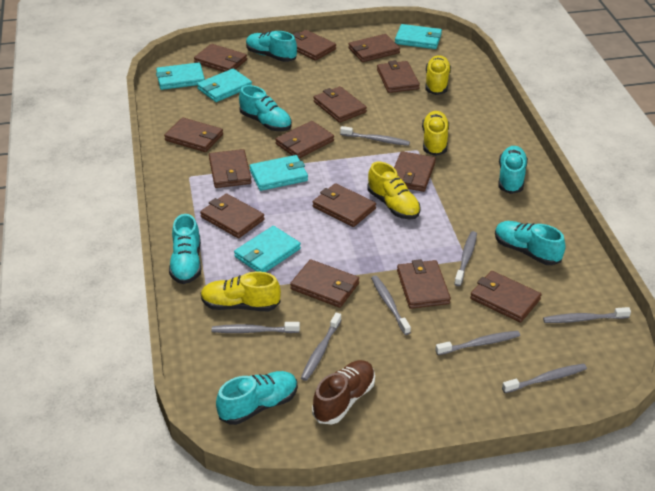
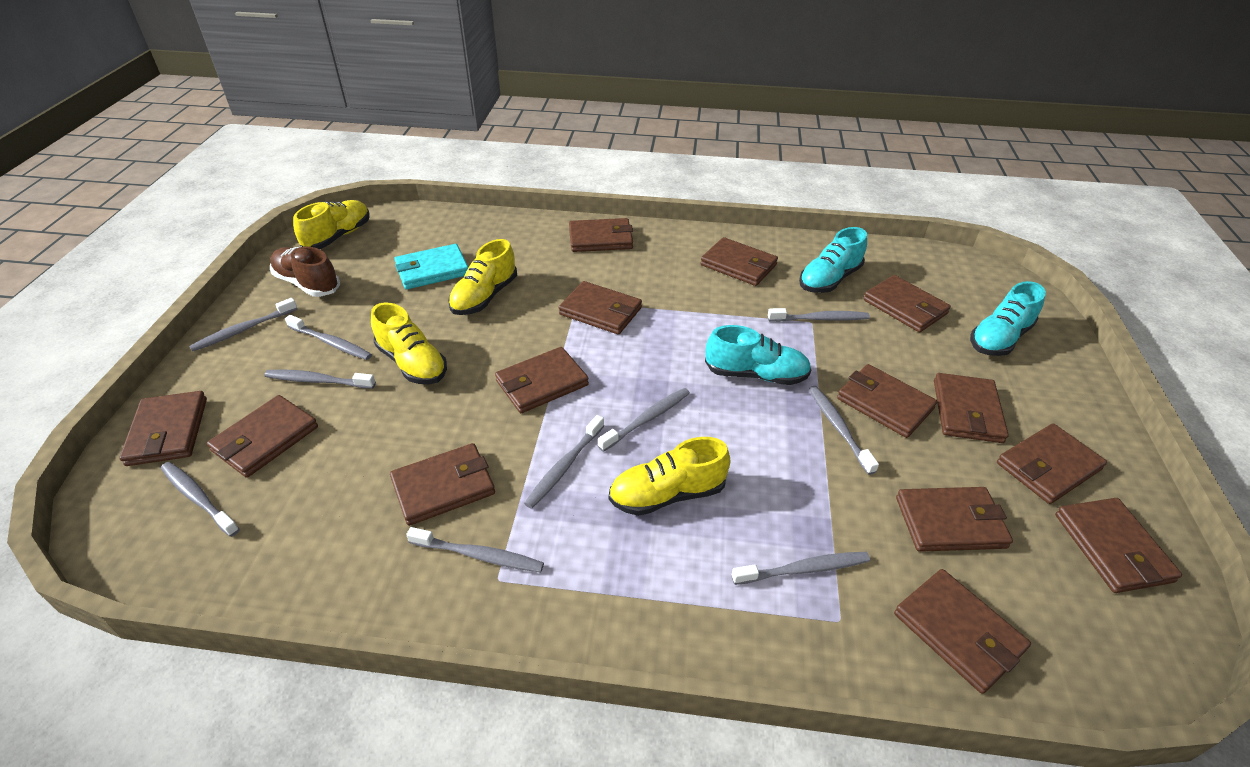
grey toothbrush: [211,322,300,333] [301,313,341,381] [340,126,410,146] [371,275,411,335] [436,331,520,355] [454,231,477,286] [502,364,587,393] [543,307,631,323] = 8 -> [161,462,240,537] [189,298,297,352] [264,370,376,389] [285,315,372,360] [406,527,544,572] [524,415,604,509] [598,388,690,452] [732,552,870,585] [768,308,870,322] [809,386,879,475] = 10
turquoise shoe: [169,214,201,284] [216,371,298,425] [239,85,292,131] [246,31,297,62] [495,221,566,265] [498,146,528,194] = 6 -> [705,325,812,385] [799,227,867,293] [970,281,1046,356] = 3
turquoise wallet: [156,62,205,90] [197,68,252,102] [234,226,301,272] [250,155,308,191] [395,24,442,49] = 5 -> [394,244,468,289] = 1

